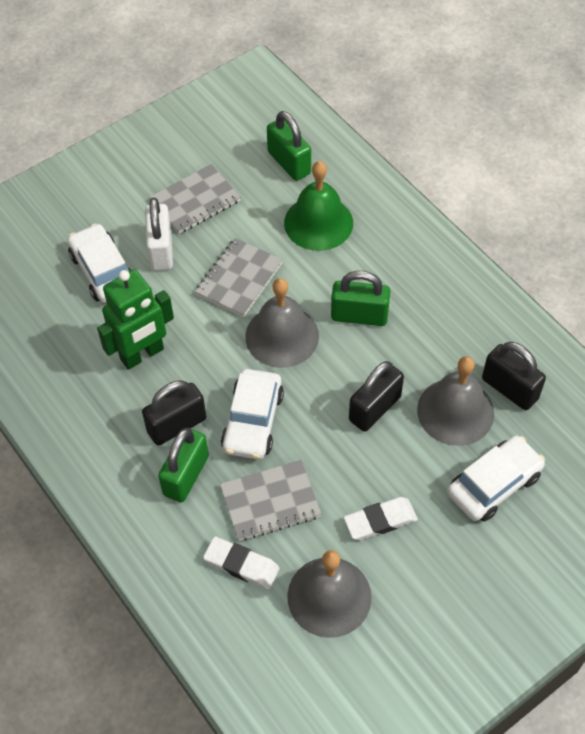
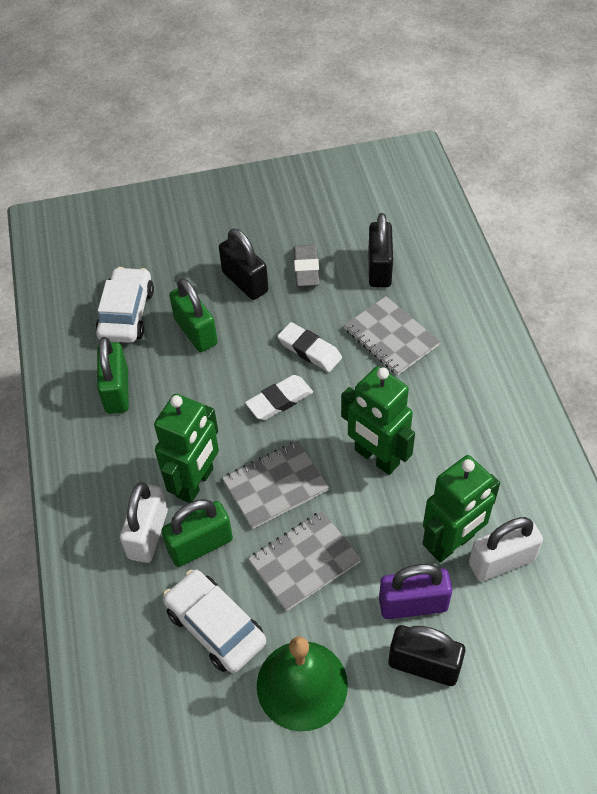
green robot: [97,269,174,370] = 1 -> [154,394,219,503] [341,366,415,475] [422,455,500,562] = 3
grey bell: [245,278,319,368] [287,550,372,638] [417,356,494,446] = 3 -> none = 0
grey eraser: none = 0 -> [294,245,320,287] = 1
purple padlock: none = 0 -> [379,564,452,619] = 1
white car: [67,223,131,303] [221,369,284,459] [447,435,545,522] = 3 -> [95,267,154,343] [163,570,266,673] = 2
white padlock: [145,198,173,271] = 1 -> [120,482,168,563] [469,517,543,582] = 2

